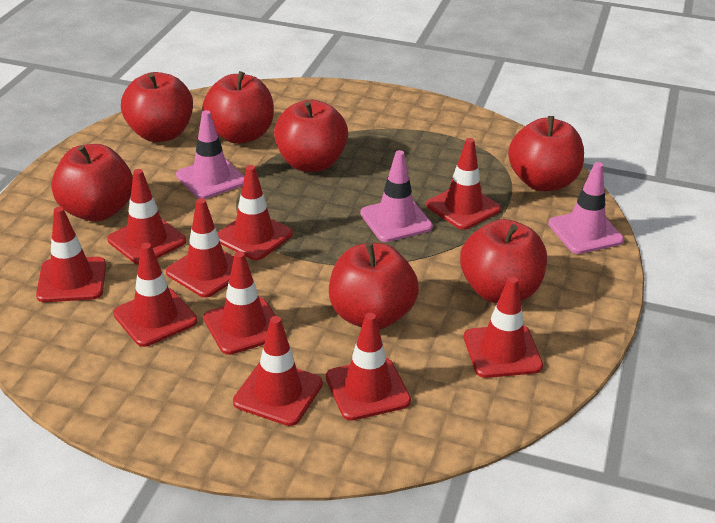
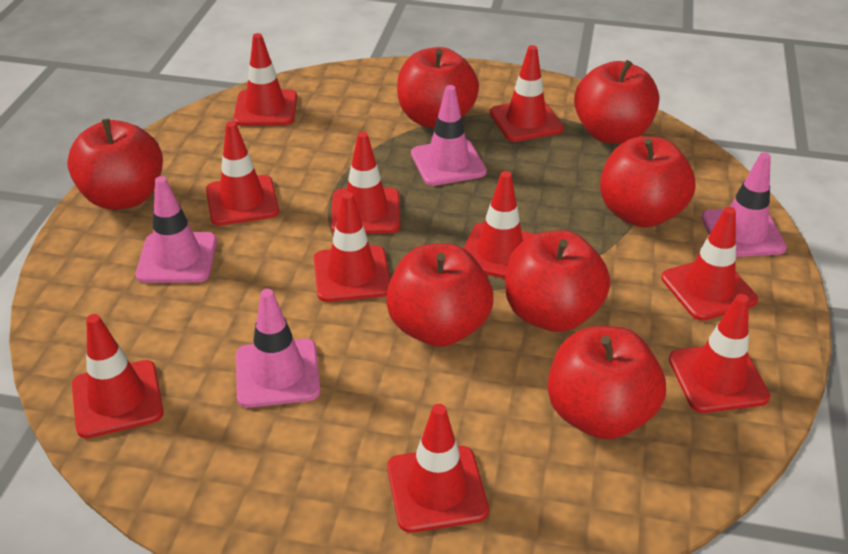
pink traffic cone: [176,110,244,199] [360,150,433,242] [548,162,624,254] = 3 -> [136,176,217,283] [236,289,320,408] [411,85,487,186] [701,152,787,257] = 4

